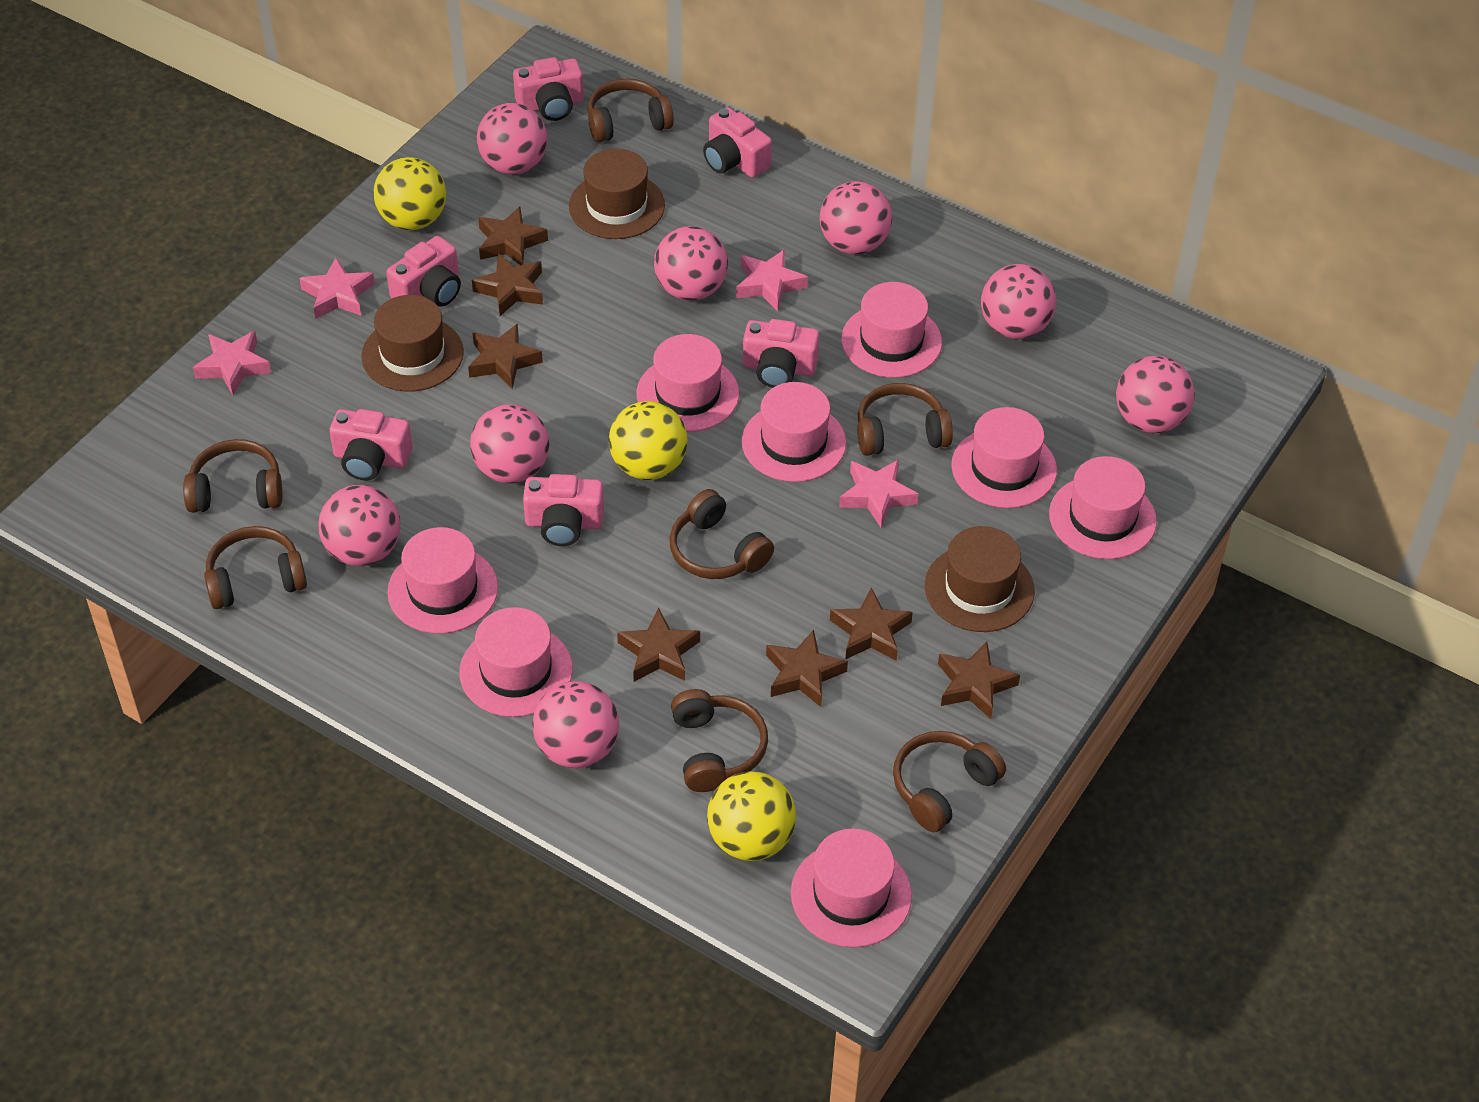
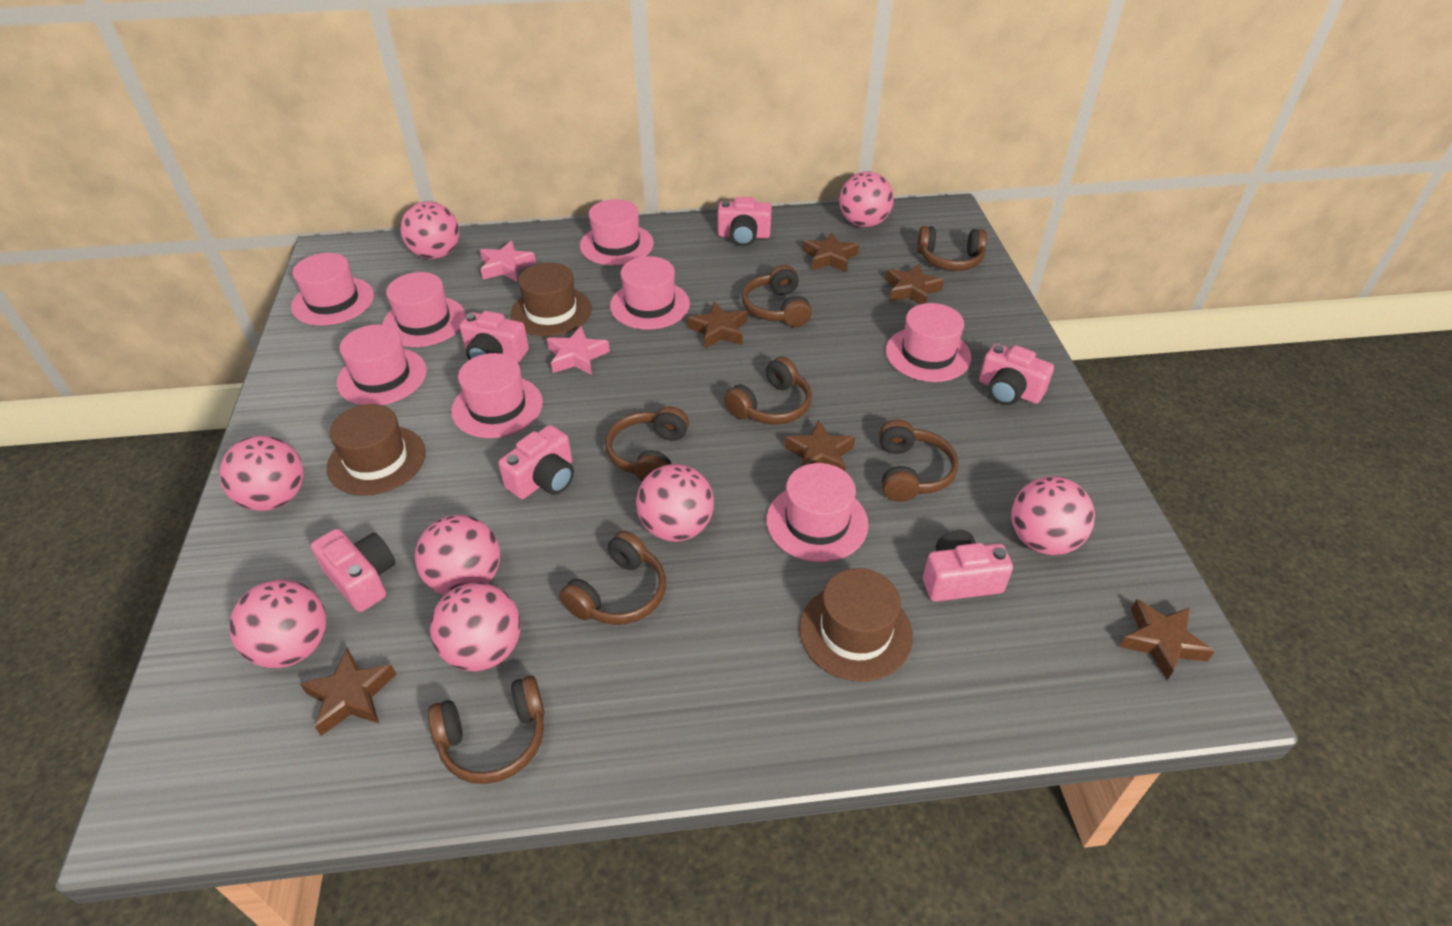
brown star: [468,324,543,389] [472,254,543,316] [478,206,548,265] [617,608,700,682] [766,630,848,707] [830,588,913,661] [938,642,1020,719] = 7 -> [300,648,397,736] [688,302,747,349] [785,420,855,471] [803,232,859,272] [885,263,944,304] [1119,599,1215,680] = 6
pink star: [193,331,271,395] [299,258,375,319] [736,249,808,312] [839,460,919,527] = 4 -> [480,240,536,281] [547,326,610,375] = 2
yellow ball: [373,157,446,230] [609,401,688,480] [707,771,796,861] = 3 -> none = 0

